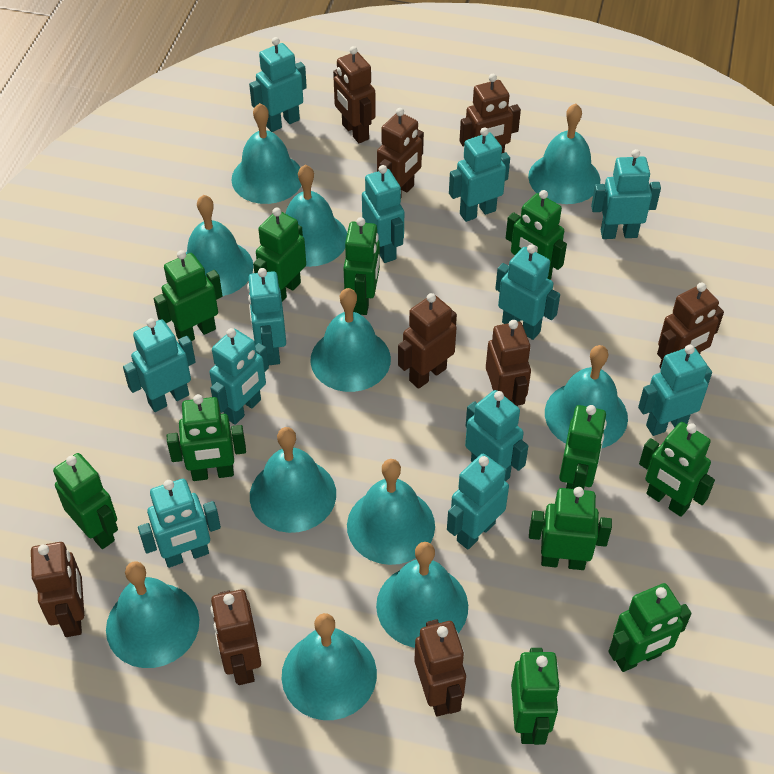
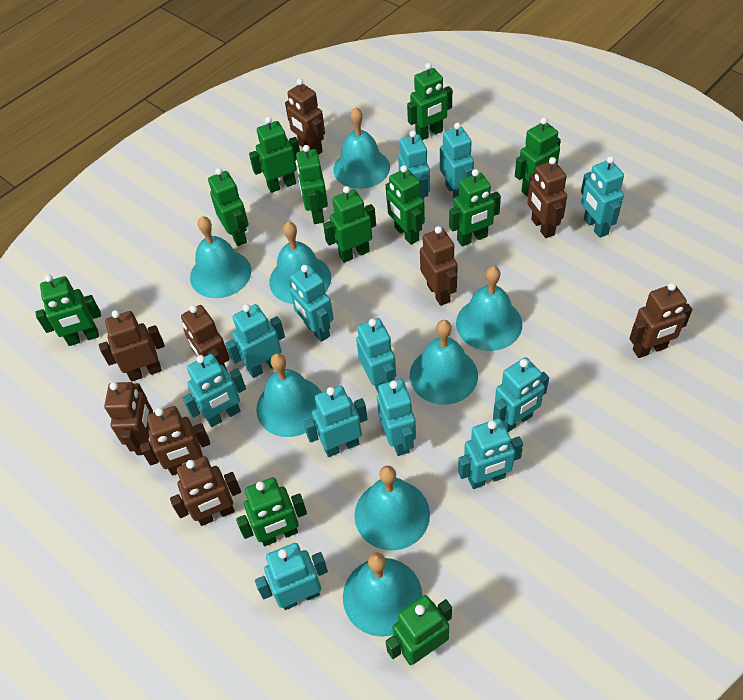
turquoise bell: [106,561,199,668] [186,195,254,296] [231,103,301,204] [250,427,336,533] [282,613,377,720] [285,165,347,267] [310,288,391,392] [347,459,435,565] [376,542,468,648] [528,103,600,204] [545,345,628,448] = 11 -> [190,216,251,298] [256,353,322,437] [269,222,331,304] [334,107,390,189] [343,552,422,637] [354,466,430,551] [410,320,478,405] [456,266,522,351] = 8

